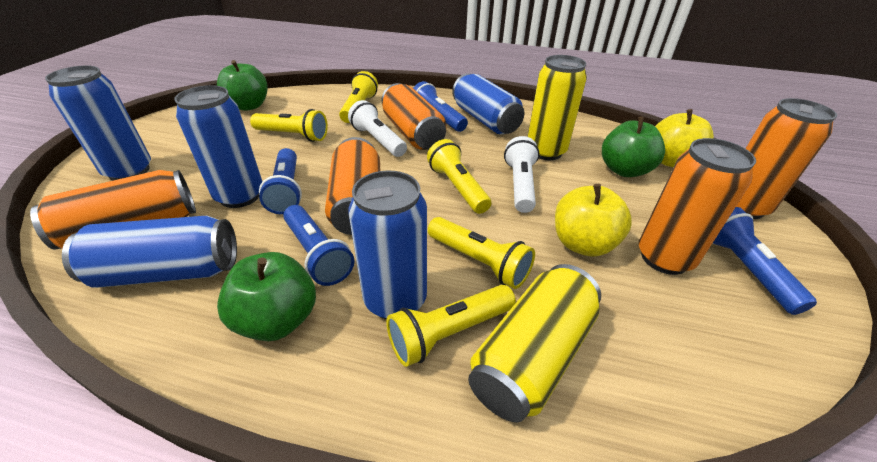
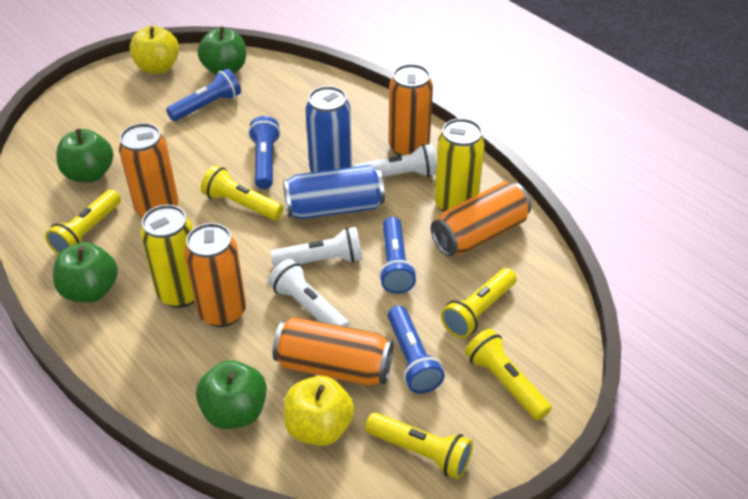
blue can: [45,65,151,181] [62,216,237,288] [174,85,263,208] [348,171,427,320] [452,73,524,134] = 5 -> [283,165,385,219] [305,86,352,172] = 2
green apple: [217,60,268,111] [217,252,316,341] [602,117,665,177] = 3 -> [53,242,118,303] [56,129,113,183] [196,360,267,429] [197,26,246,75] = 4
white flashlight: [348,100,407,157] [504,136,539,213] = 2 -> [268,259,349,327] [271,227,362,268] [353,144,437,177] = 3

